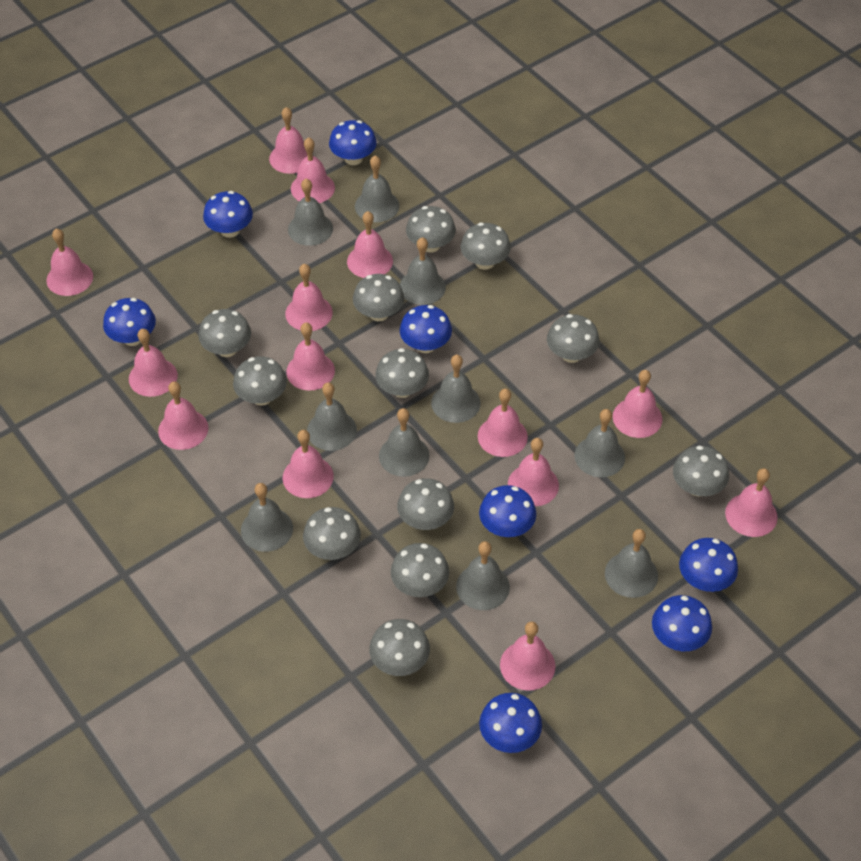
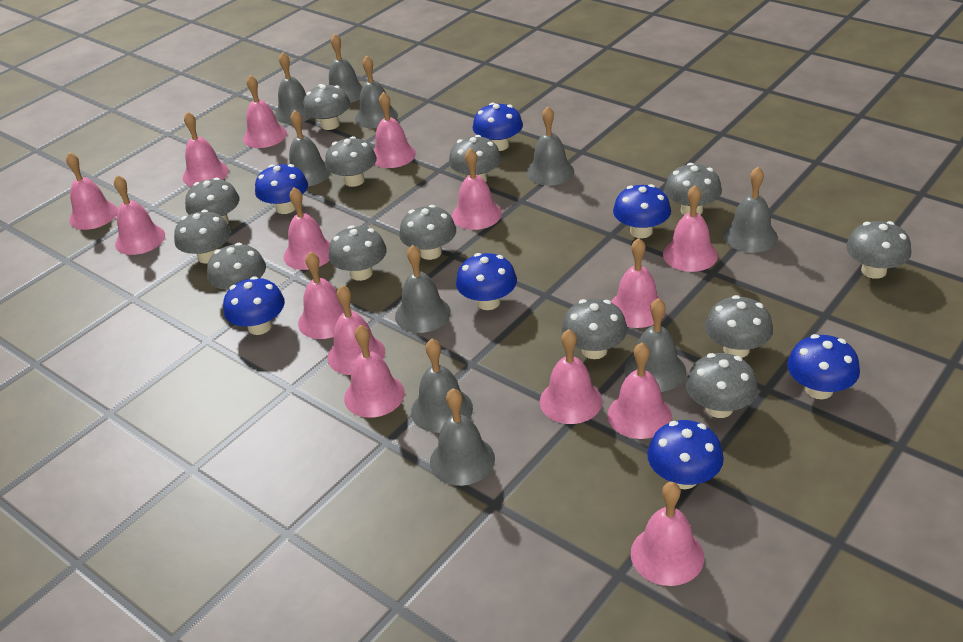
blue mushroom: [103,298,156,346] [203,191,253,238] [329,120,377,165] [400,305,452,353] [479,485,536,537] [479,693,542,753] [652,595,712,651] [679,538,738,592] = 8 -> [223,276,285,335] [255,164,308,214] [456,253,517,310] [473,103,523,151] [613,184,671,238] [647,420,724,489] [787,334,860,399] = 7
grey mushroom: [199,309,251,357] [233,356,287,406] [303,507,361,560] [353,274,404,321] [369,619,430,676] [375,348,429,398] [391,543,449,597] [397,478,454,530] [406,206,456,253] [461,222,511,270] [547,314,600,363] [673,446,729,496] = 12 -> [174,210,231,264] [185,177,239,224] [207,243,266,290] [303,84,350,130] [325,136,377,187] [329,225,387,281] [399,205,456,260] [449,135,501,182] [562,299,627,359] [665,163,722,215] [686,353,758,418] [705,295,773,358] [846,221,911,279] = 13
pink bell: [46,228,93,296] [129,329,178,397] [158,381,208,450] [269,107,308,174] [283,430,334,498] [285,264,333,331] [286,322,335,391] [291,137,335,203] [347,211,393,278] [478,389,528,457] [500,621,555,691] [508,438,559,506] [613,370,662,438] [725,468,778,537] = 14 -> [66,152,118,230] [114,175,165,255] [183,112,229,187] [243,75,287,148] [284,187,330,270] [298,252,352,339] [328,285,385,375] [344,325,405,417] [374,92,416,168] [452,148,502,230] [540,329,602,424] [607,343,672,439] [611,238,666,328] [631,482,704,586] [663,185,718,272] = 15

